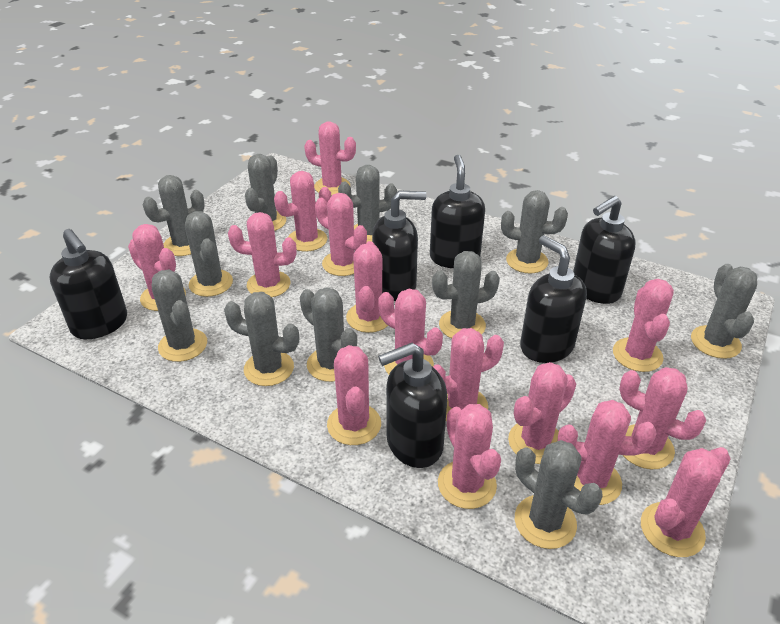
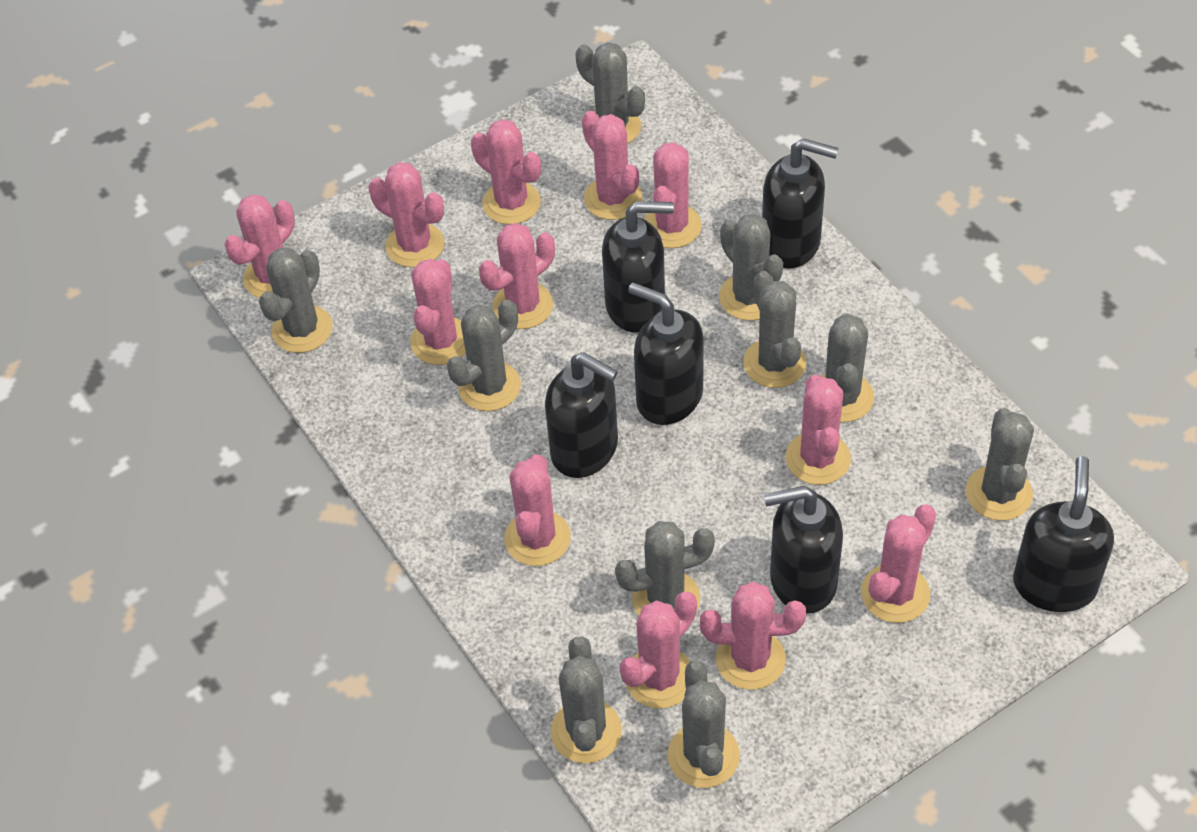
grey cactus: [143,175,205,256] [152,270,207,362] [185,211,233,297] [224,292,299,386] [245,154,286,231] [300,287,357,382] [338,165,397,242] [432,251,500,338] [501,190,568,274] [515,440,602,549] [691,264,757,359] = 11 -> [259,248,333,353] [447,300,521,411] [551,636,622,763] [576,42,645,144] [615,521,715,616] [668,660,740,788] [719,214,783,321] [743,271,806,388] [821,313,874,422] [966,409,1034,521] = 10
pink cactus: [128,224,186,311] [228,212,297,297] [274,171,331,252] [304,121,356,196] [315,193,367,276] [327,345,381,445] [346,241,388,333] [378,289,443,375] [433,328,504,421] [438,404,501,509] [508,362,576,464] [558,400,656,505] [613,279,674,372] [619,367,706,469] [641,447,731,557] = 15 -> [224,194,295,298] [369,162,444,267] [410,259,466,365] [471,119,541,224] [479,223,555,329] [504,454,571,566] [582,111,642,220] [619,591,697,708] [644,142,702,248] [700,582,806,690] [785,374,851,485] [861,504,936,623] = 12

